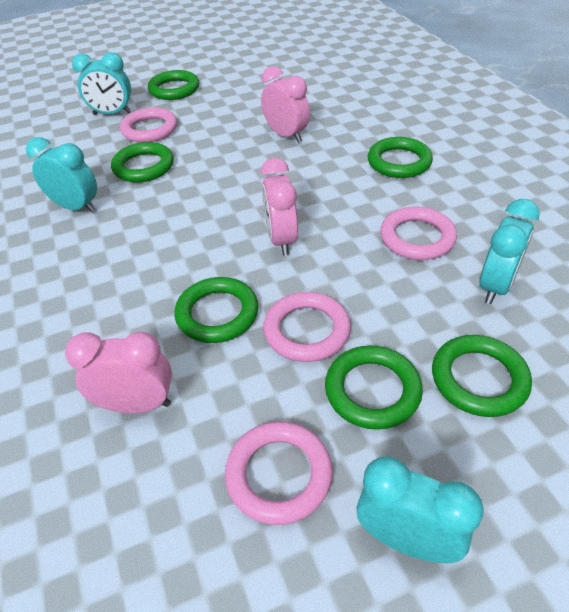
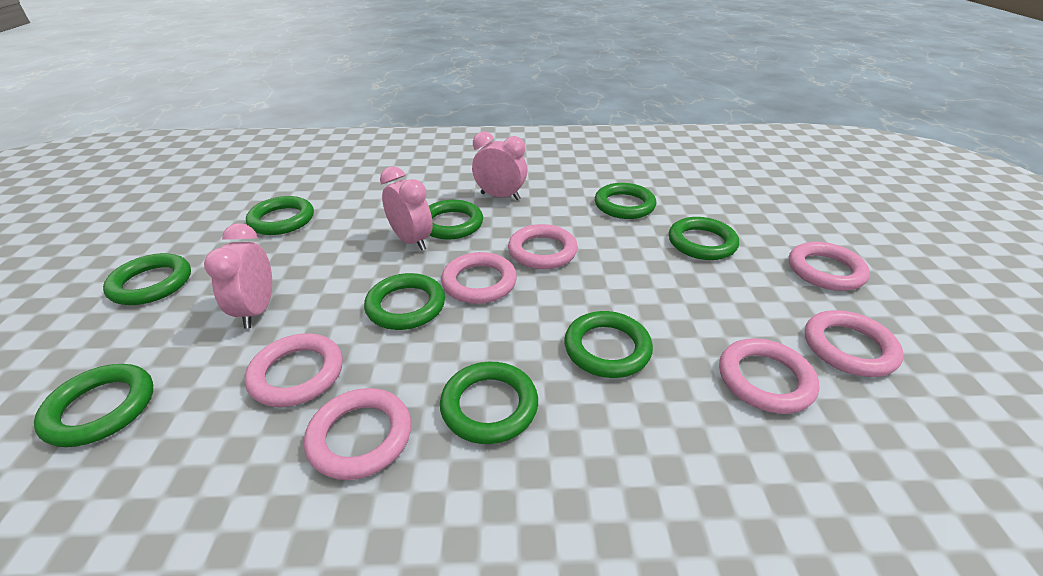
green ring: [111,142,174,182] [148,70,199,100] [174,277,259,343] [325,345,423,430] [368,137,433,178] [432,335,532,417] = 6 -> [34,364,153,447] [103,253,191,305] [246,196,314,235] [364,273,445,330] [429,200,483,240] [440,362,538,444] [564,311,653,378] [595,183,656,219] [669,217,739,260] = 9
pink ring: [120,107,177,143] [225,422,333,525] [263,292,351,362] [380,206,457,260] = 4 -> [245,334,343,407] [304,388,411,480] [441,252,517,304] [508,224,578,269] [719,339,819,414] [789,242,870,291] [805,310,903,377] = 7
turquoise clock: [26,137,97,213] [72,52,132,115] [356,457,484,563] [479,199,540,304] = 4 -> none = 0

